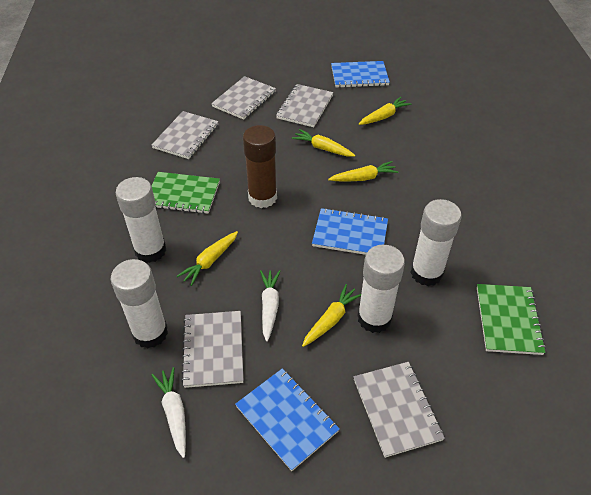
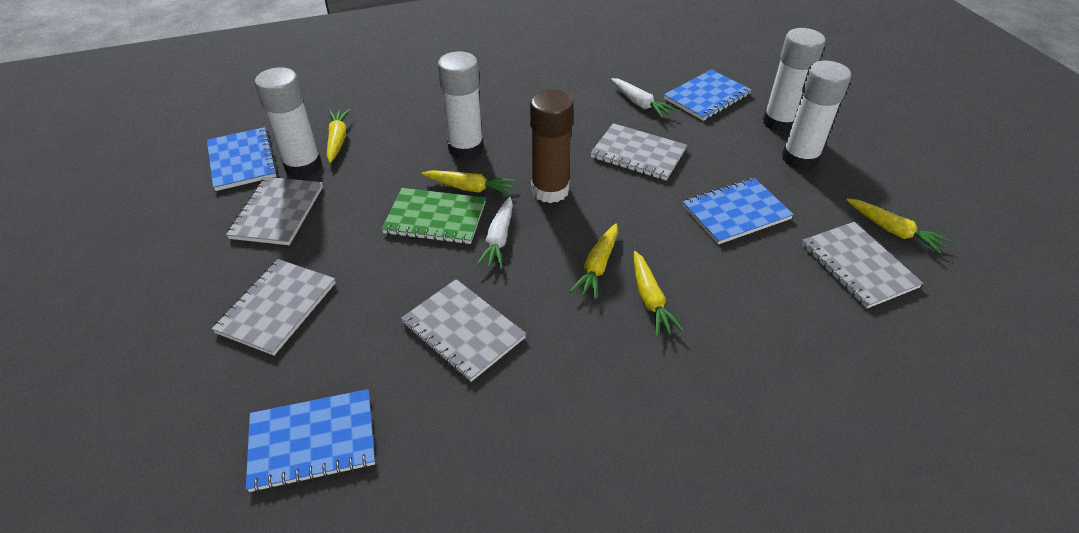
blue notebook: [235,368,340,471] [312,208,388,255] [331,61,390,88] = 3 -> [207,127,278,191] [246,389,375,492] [664,69,752,121] [683,178,794,244] = 4
green notebook: [152,172,220,214] [477,284,546,355] = 2 -> [382,188,486,244] = 1

